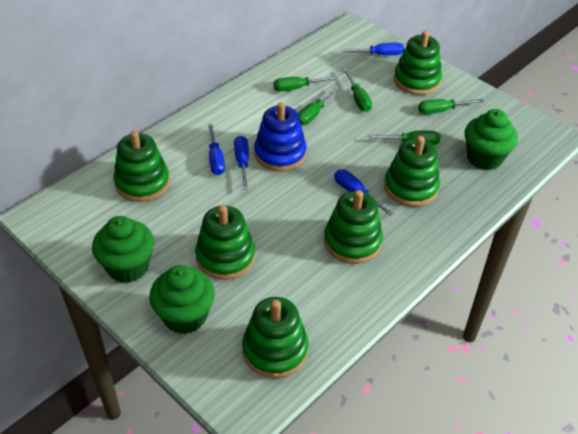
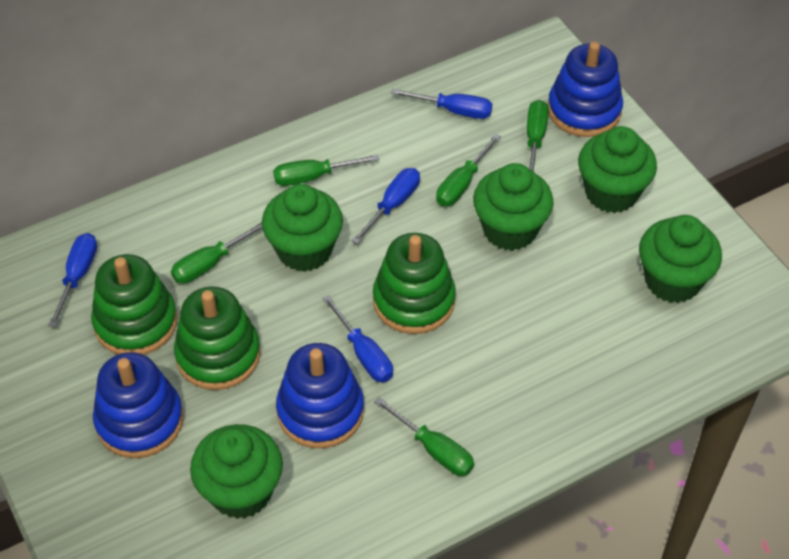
blue stacking toy: [254,102,307,172] = 1 -> [93,352,184,458] [276,343,364,448] [548,42,623,137] = 3
green cupcake: [92,216,154,283] [149,265,215,334] [465,109,518,170] = 3 -> [190,424,283,519] [262,184,343,272] [473,163,554,251] [578,126,657,213] [639,215,722,303] = 5
green stacking toy: [113,131,170,202] [195,205,255,280] [242,297,309,378] [324,190,383,264] [384,136,440,207] [394,31,442,95] = 6 -> [91,254,178,355] [174,286,261,390] [373,233,456,334] = 3

